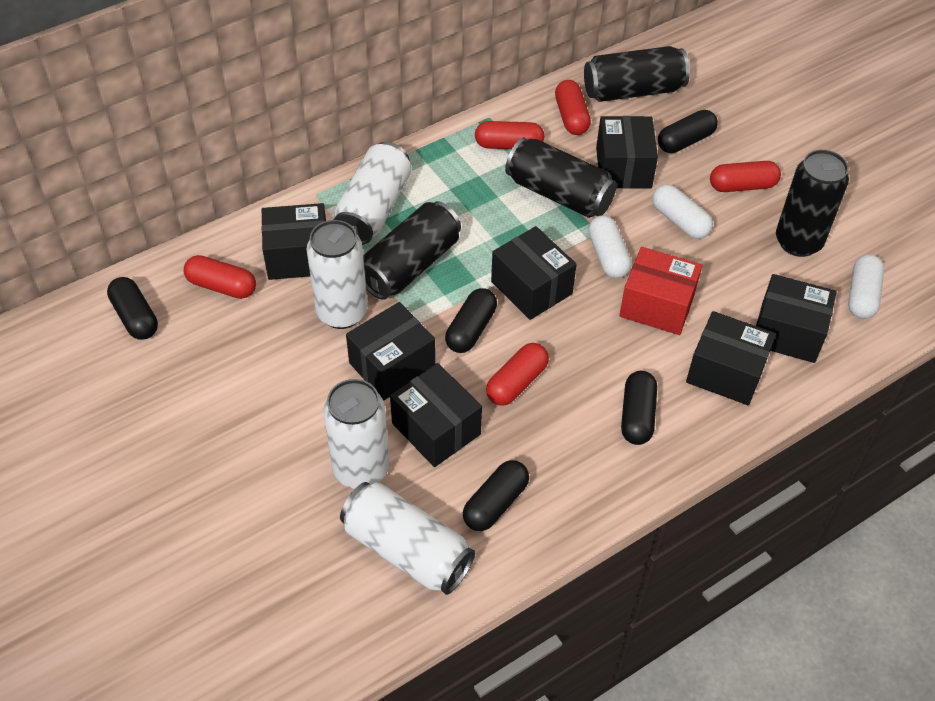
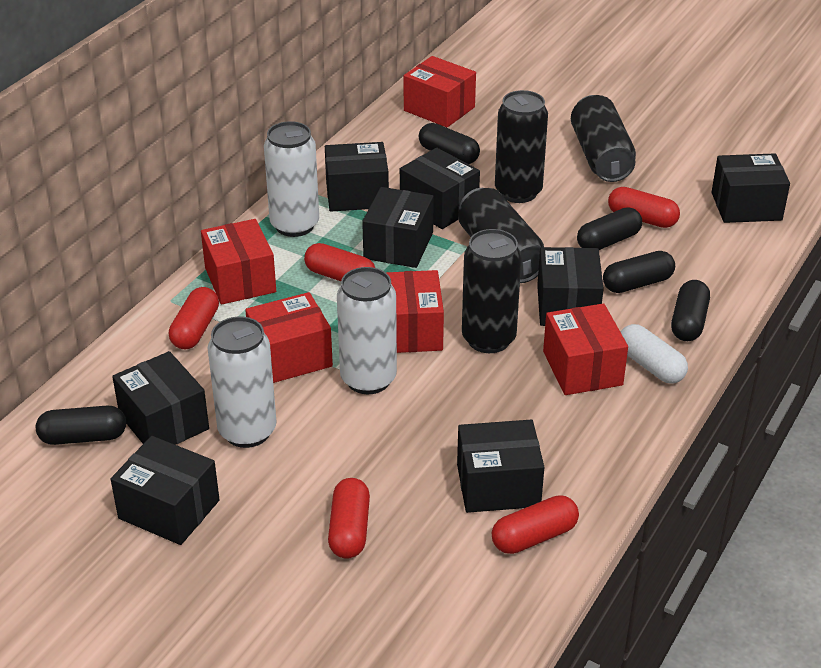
black box: [262,203,326,280] [346,302,436,401] [390,363,482,467] [491,226,577,320] [596,116,658,189] [686,311,776,405] [756,274,837,363] = 7 -> [111,436,220,545] [112,351,209,445] [325,142,389,212] [362,187,434,268] [400,148,480,229] [457,419,544,513] [537,247,604,326] [712,153,790,223] = 8
red box: [619,247,702,335] = 1 -> [201,219,276,305] [245,292,333,383] [386,270,444,353] [404,56,476,127] [543,303,628,395] = 5
white can: [307,220,368,329] [323,379,389,489] [334,142,411,245] [340,482,475,595] = 4 -> [208,317,276,448] [264,121,319,237] [337,267,397,394] = 3
white capsule: [588,215,632,278] [652,184,713,239] [848,254,884,319] = 3 -> [621,324,688,384] = 1

